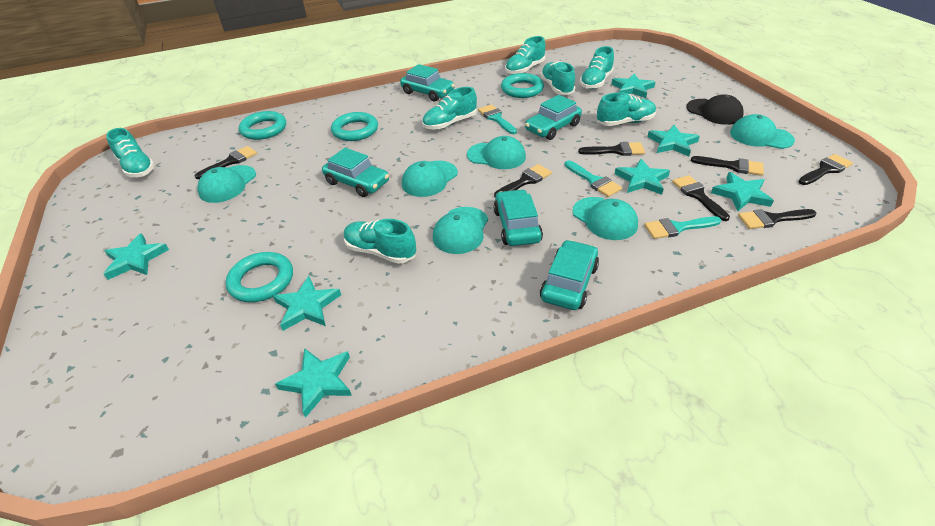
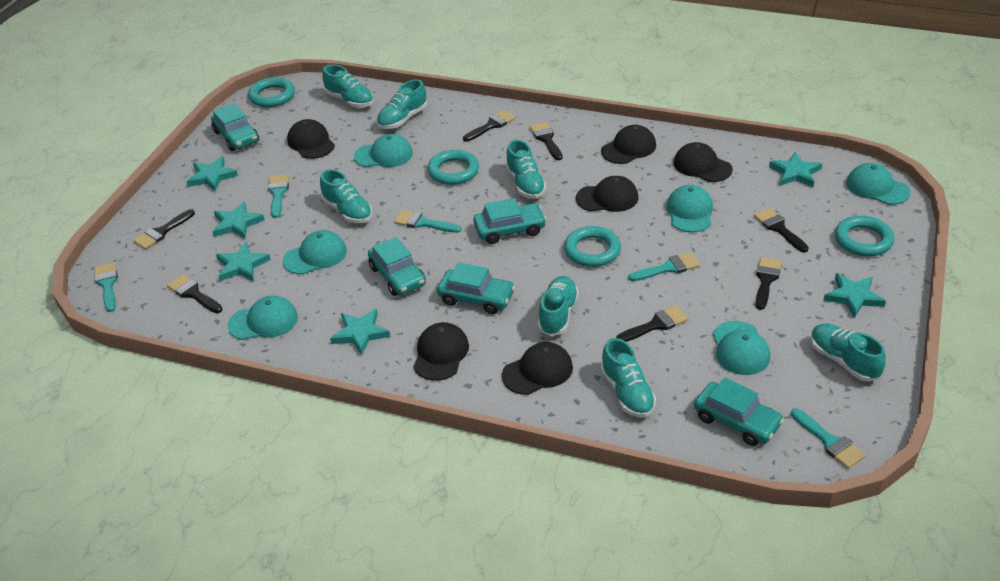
black cap: [686,94,744,125] = 1 -> [287,119,335,159] [413,322,469,381] [502,342,573,395] [576,176,639,212] [601,125,656,164] [674,142,733,182] = 6
turquoise brush: [478,105,517,134] [564,160,622,197] [644,216,721,239] = 3 -> [94,262,118,312] [268,175,289,218] [394,210,461,233] [628,252,700,281] [791,408,865,469] = 5
turquoise star: [104,233,169,280] [273,276,341,331] [275,348,352,418] [611,74,655,98] [615,159,670,195] [647,125,700,156] [711,172,774,211] = 7 -> [187,157,238,191] [213,201,265,239] [216,242,271,281] [330,309,390,355] [769,152,822,187] [823,273,886,318] = 6

